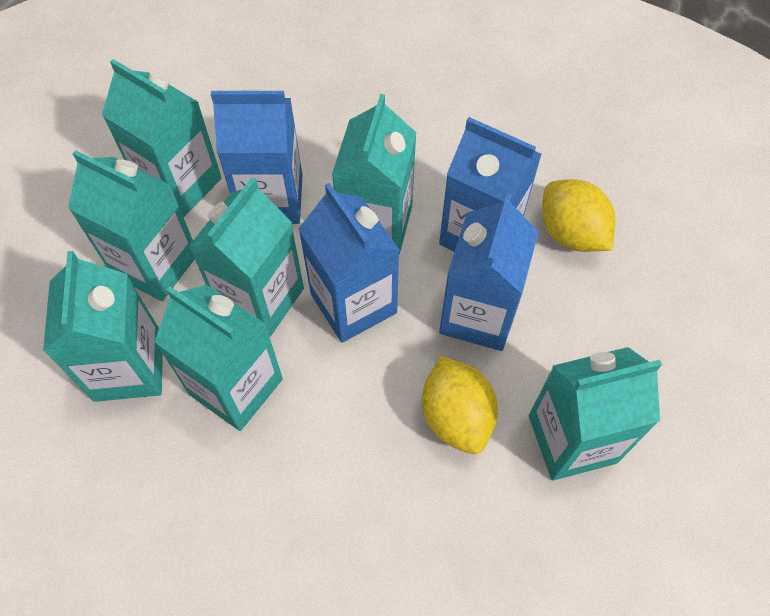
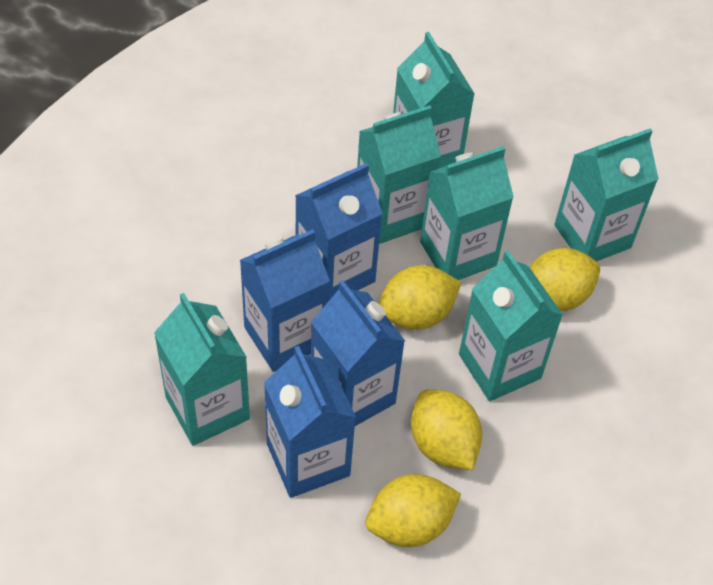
turquoise carton: [43,251,163,402] [68,150,195,301] [102,59,222,217] [155,285,283,431] [189,177,304,337] [332,94,417,255] [529,347,662,480] = 7 -> [154,293,250,446] [357,105,441,244] [393,32,475,169] [420,146,514,280] [459,250,563,401] [554,128,659,262] = 6
yellow lemon: [422,356,498,454] [542,179,615,252] = 2 -> [366,474,461,547] [378,265,461,330] [411,389,482,470] [530,248,600,311] = 4

